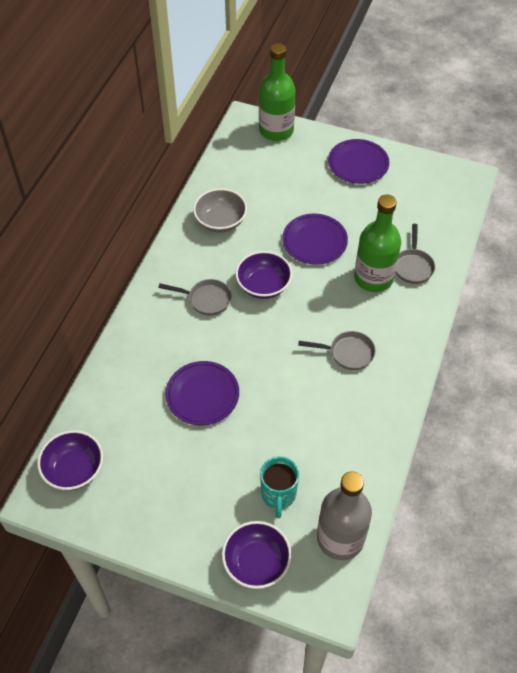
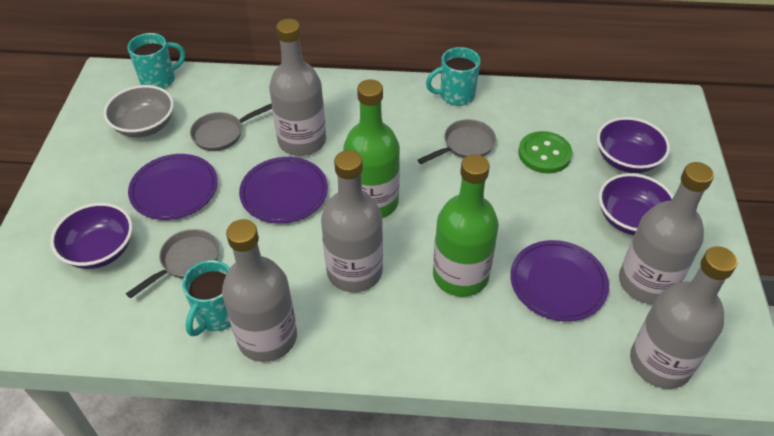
green button: none = 0 -> [518,131,572,173] = 1
grey bottle: [317,471,372,560] = 1 -> [222,219,297,362] [269,19,326,156] [321,150,383,292] [619,162,714,304] [630,246,737,389] = 5
turquoise mug: [260,456,299,518] = 1 -> [127,33,185,89] [182,260,231,336] [426,47,481,106] = 3

